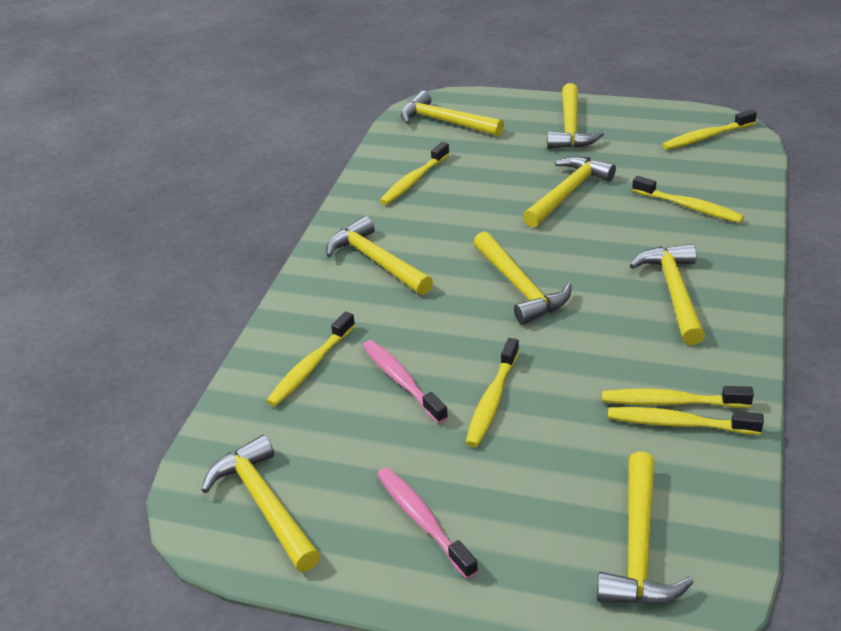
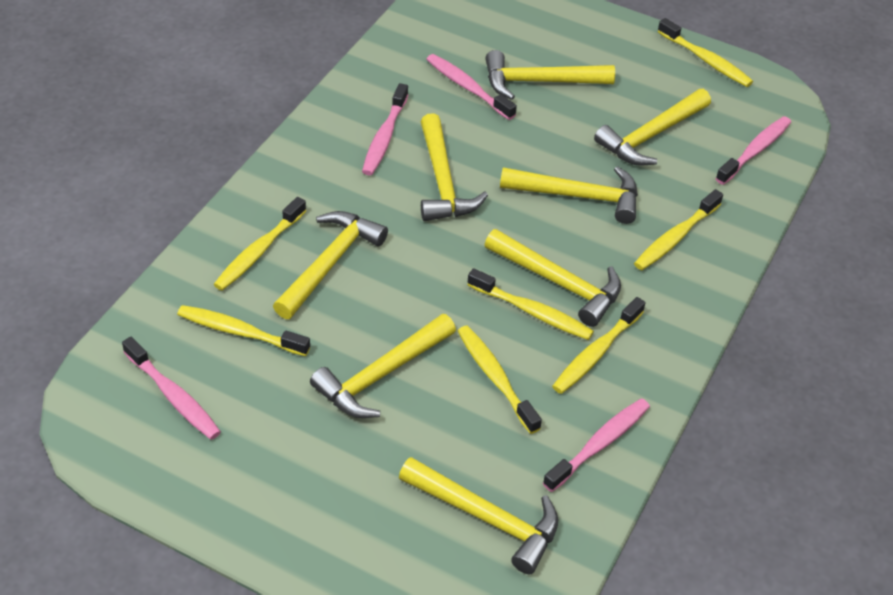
pink toothbrush: [363,340,448,424] [377,467,478,579] = 2 -> [122,337,221,440] [362,83,408,175] [426,54,517,120] [543,398,650,492] [716,116,791,185] = 5

